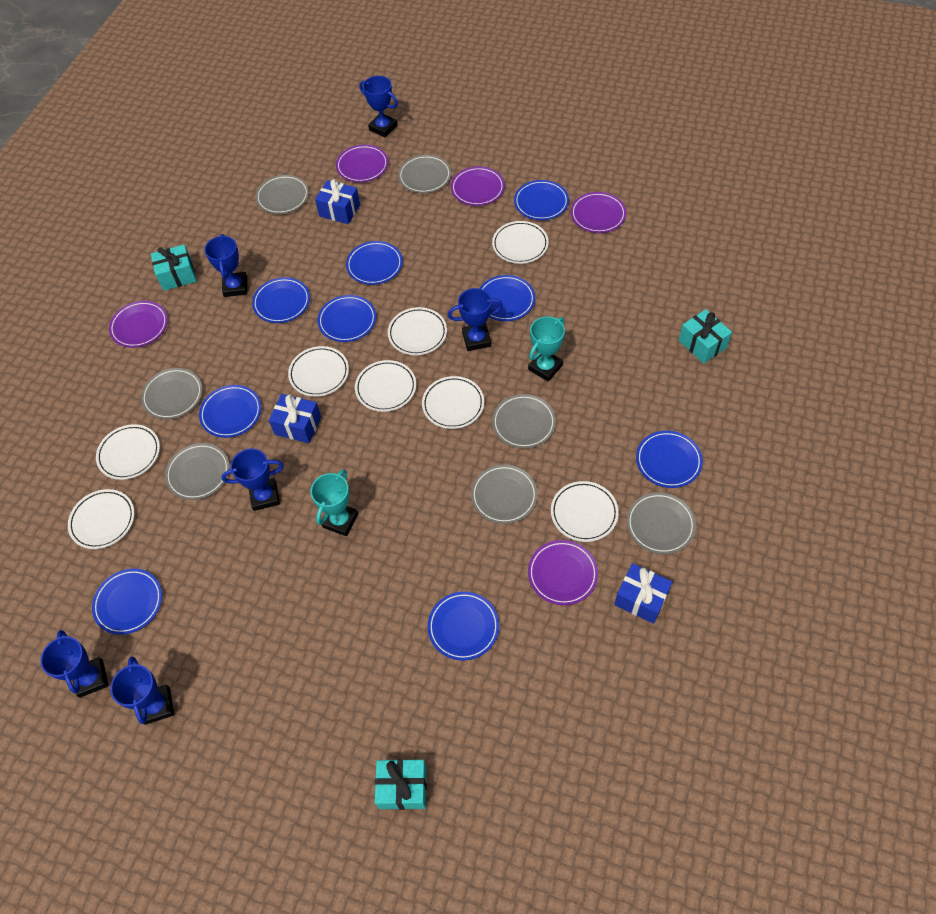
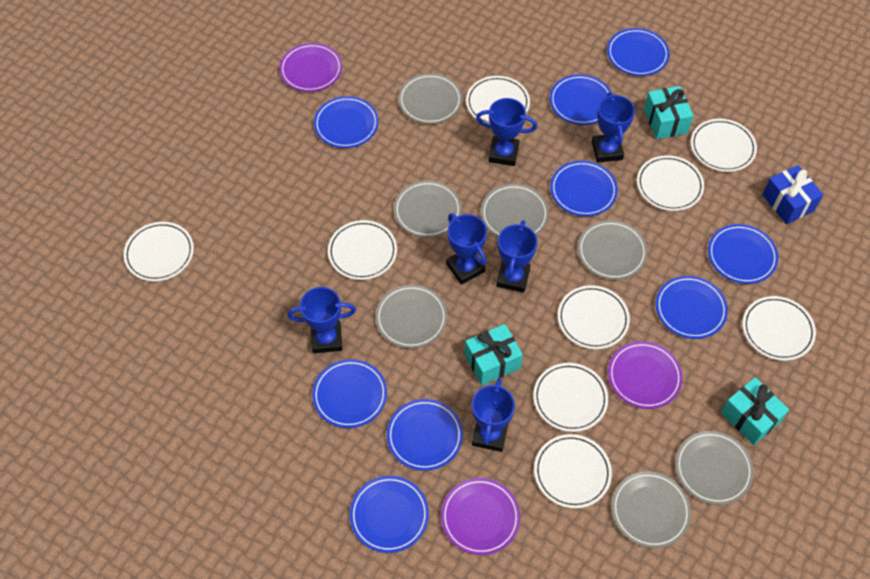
blue gift: [269,394,321,443] [315,179,360,224] [614,563,672,624] = 3 -> [762,165,823,225] = 1
purple plate: [109,301,168,348] [336,145,388,182] [451,166,505,206] [528,540,598,605] [571,192,626,233] = 5 -> [279,43,342,92] [441,478,520,555] [608,341,683,409] = 3
turquoise trophy: [310,469,358,536] [528,316,565,382] = 2 -> none = 0
white plate: [68,489,135,549] [96,424,160,480] [288,346,349,397] [355,360,416,412] [388,307,447,355] [422,376,484,429] [492,221,549,264] [551,481,619,542] = 8 -> [124,222,194,281] [328,220,397,280] [466,76,530,124] [533,363,608,432] [534,434,612,509] [558,285,630,349] [637,155,704,211] [691,119,757,172] [743,296,816,361] = 9

